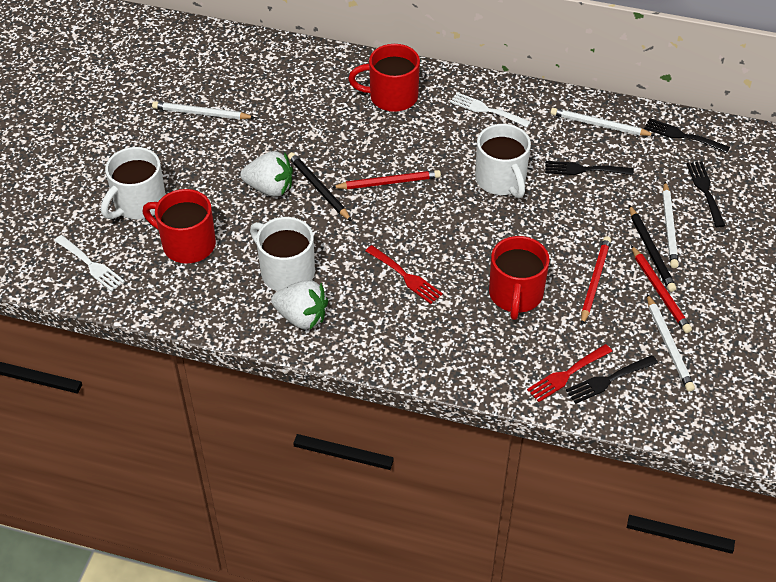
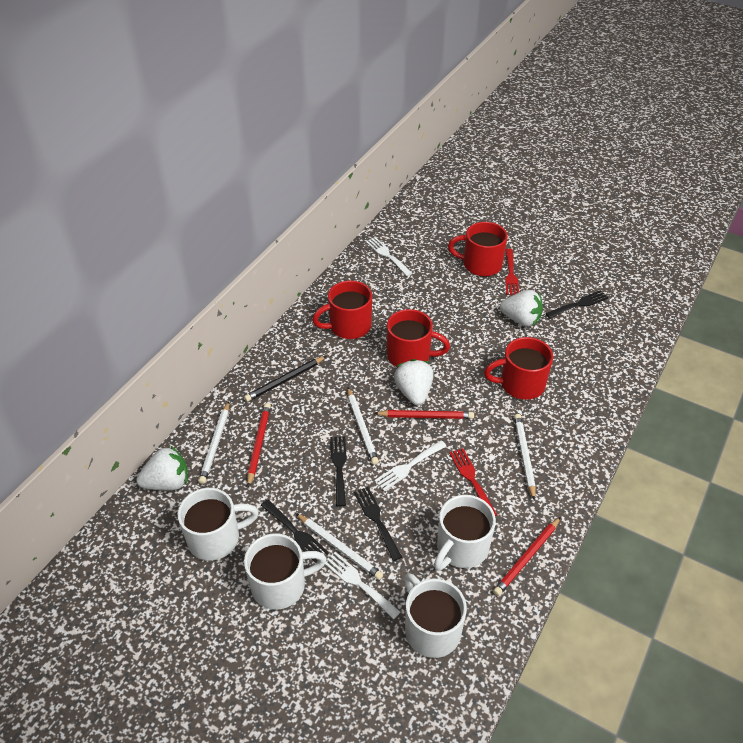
black pencil: [288,152,352,221] [629,205,676,292] = 2 -> [244,356,326,402] = 1
red mug: [143,189,216,264] [348,44,420,112] [489,236,550,320] = 3 -> [312,281,372,339] [387,309,450,367] [448,222,508,276] [484,337,553,400] = 4
white fork: [54,235,125,292] [450,92,531,128] = 2 -> [325,552,400,619] [366,237,412,276] [374,440,446,491] = 3
white mug: [101,147,166,220] [250,217,315,291] [475,124,531,198] = 3 -> [178,488,259,561] [244,533,326,610] [404,573,467,658] [434,495,496,571] = 4
white strawberry: [241,151,293,197] [271,280,328,329] = 2 -> [136,446,188,491] [394,359,434,406] [500,290,543,327] = 3

